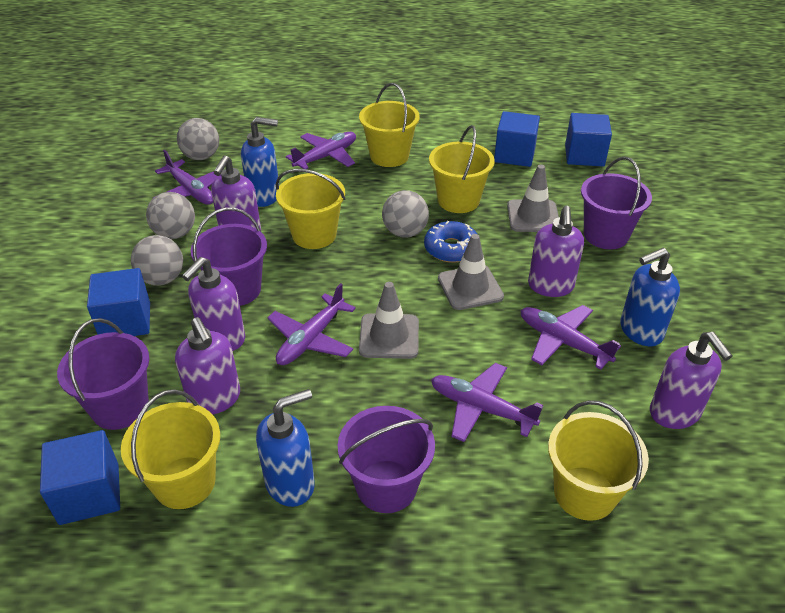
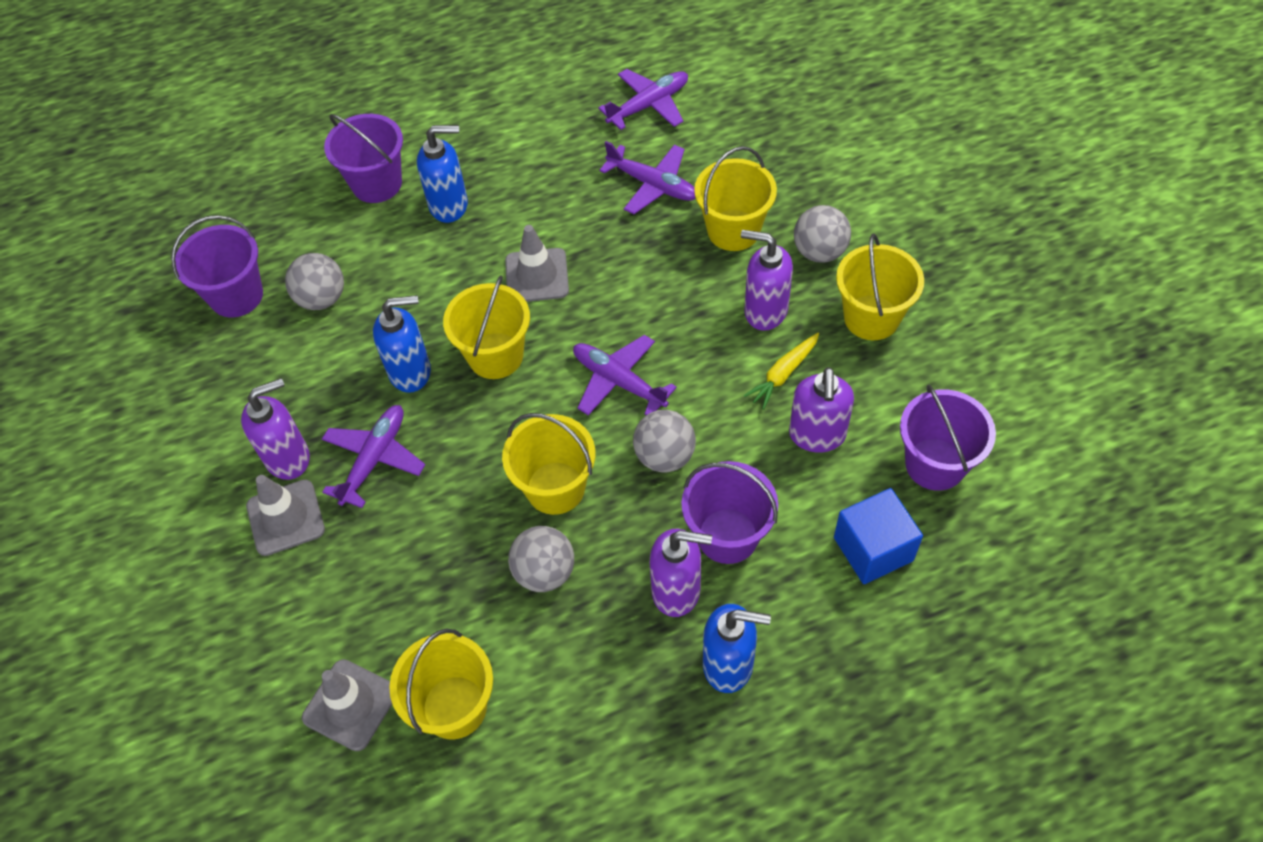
blue cube: [40,430,120,525] [87,268,150,336] [494,111,540,167] [565,113,612,167] = 4 -> [834,488,923,584] = 1
blue donut: [424,221,477,263] = 1 -> none = 0
purple plane: [153,150,224,205] [267,283,356,365] [286,132,356,169] [431,363,543,442] [521,305,621,370] = 5 -> [322,405,425,508] [573,335,677,415] [598,69,688,130] [599,141,696,214] = 4
purple soap dispenser: [175,317,240,415] [182,257,245,351] [211,155,261,230] [528,206,584,297] [650,332,732,429] = 5 -> [241,378,310,480] [650,529,712,617] [741,230,793,331] [789,367,854,453] = 4
yellow carrot: none = 0 -> [744,333,819,409] = 1

